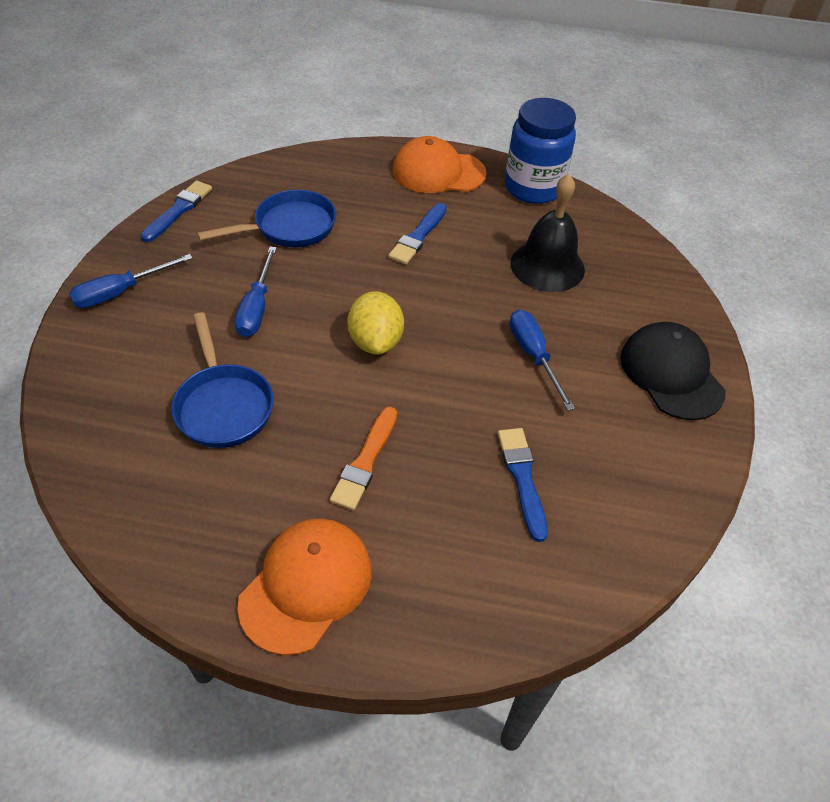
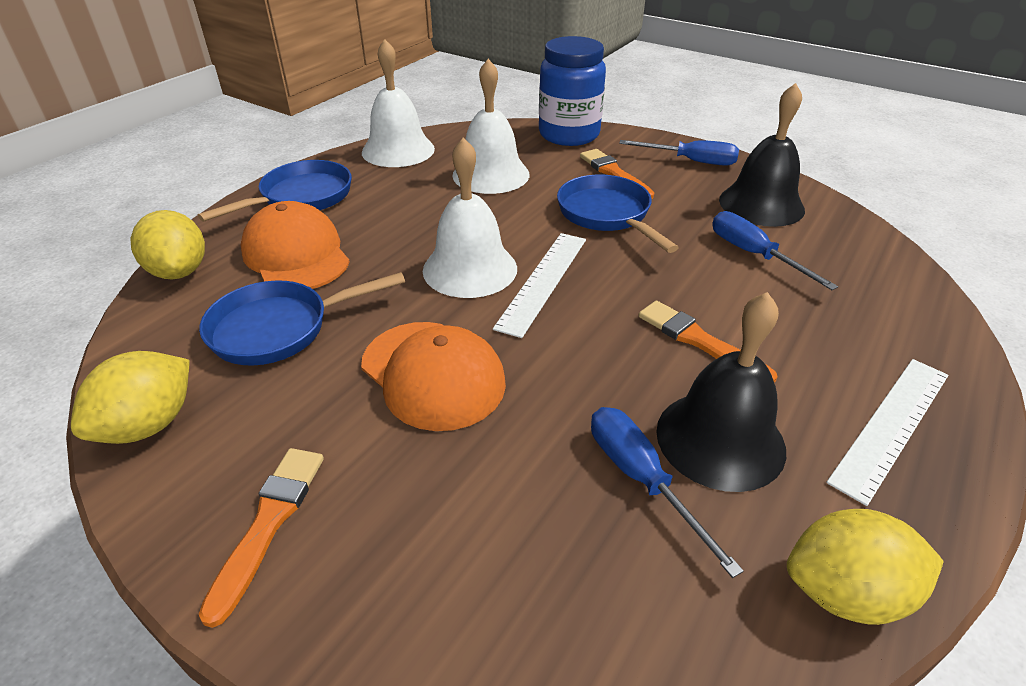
black bell: [511,174,585,292] = 1 -> [656,292,786,492] [719,83,805,227] = 2
black cap: [620,322,726,420] = 1 -> none = 0
blue brush: [141,181,212,242] [388,203,447,265] [498,428,548,542] = 3 -> none = 0
blue pan: [171,312,274,448] [197,190,336,247] = 2 -> [198,160,352,222] [199,272,405,365] [557,175,679,253] = 3
orange brush: [330,407,397,510] = 1 -> [199,448,324,628] [580,149,654,199] [639,300,778,383] = 3
white bell: none = 0 -> [362,39,435,167] [423,137,517,298] [452,59,529,194] = 3
white ruler: none = 0 -> [493,233,586,338] [826,359,948,506] = 2
yellow lemon: [347,291,404,355] = 1 -> [71,351,190,444] [131,210,205,279] [787,509,944,625] = 3

